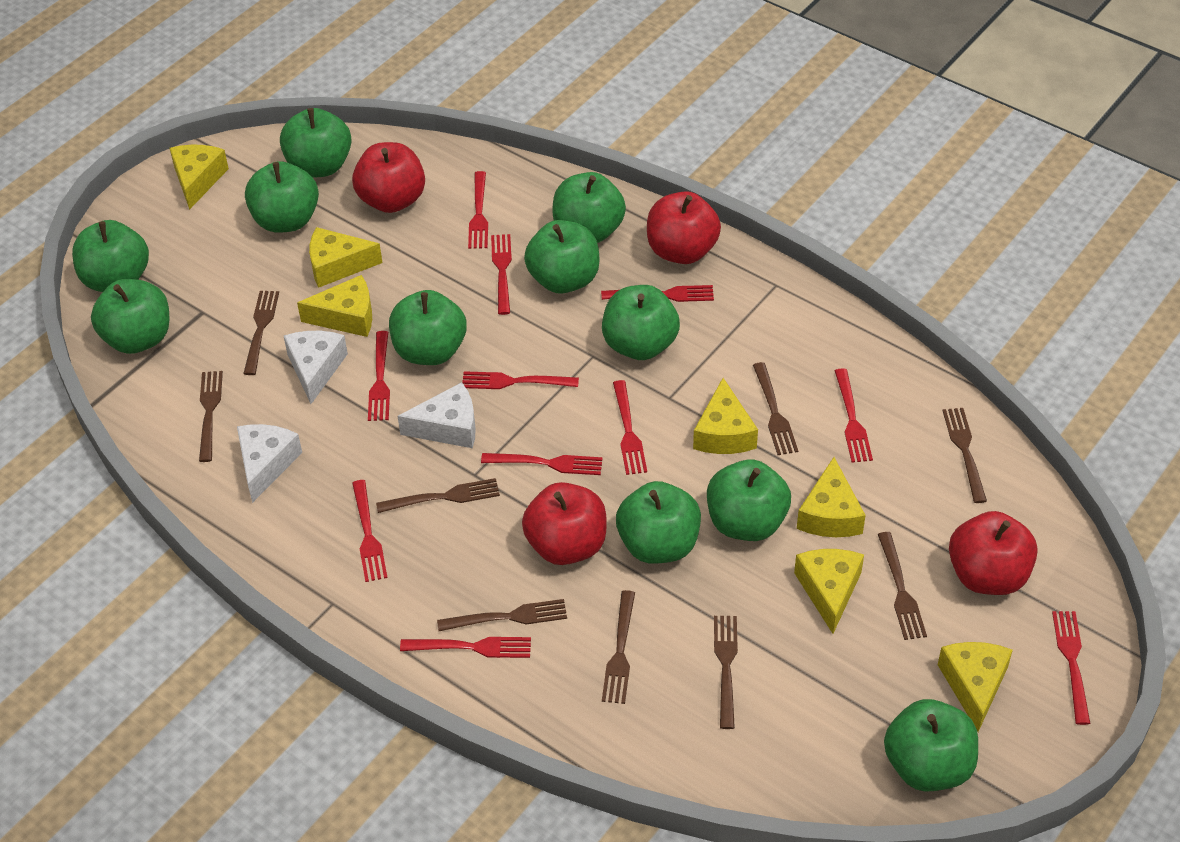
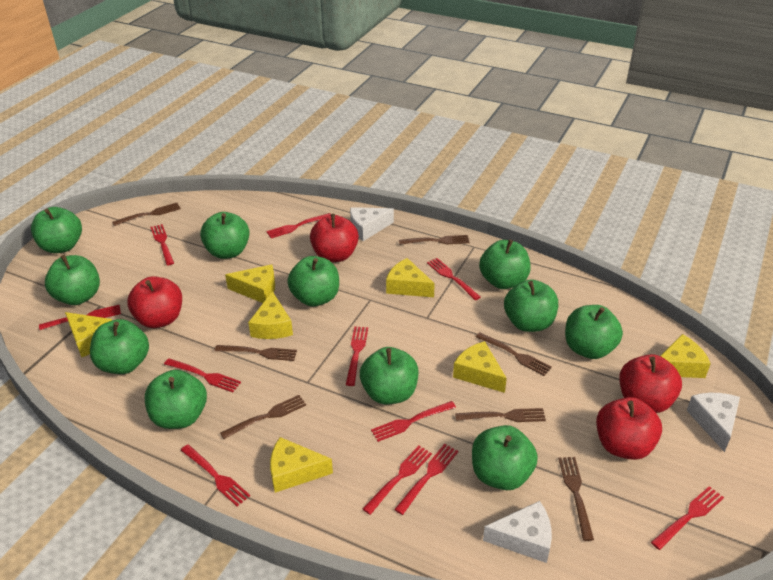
brown fork: [199,371,223,462] [243,291,279,375] [376,478,500,513] [437,599,567,631] [602,590,635,704] [714,616,738,729] [753,362,798,455] [878,532,927,640] [942,408,987,503] = 9 -> [112,203,181,226] [215,345,297,361] [220,395,306,439] [399,235,469,245] [455,408,546,422] [476,332,552,376] [558,457,594,541] = 7

